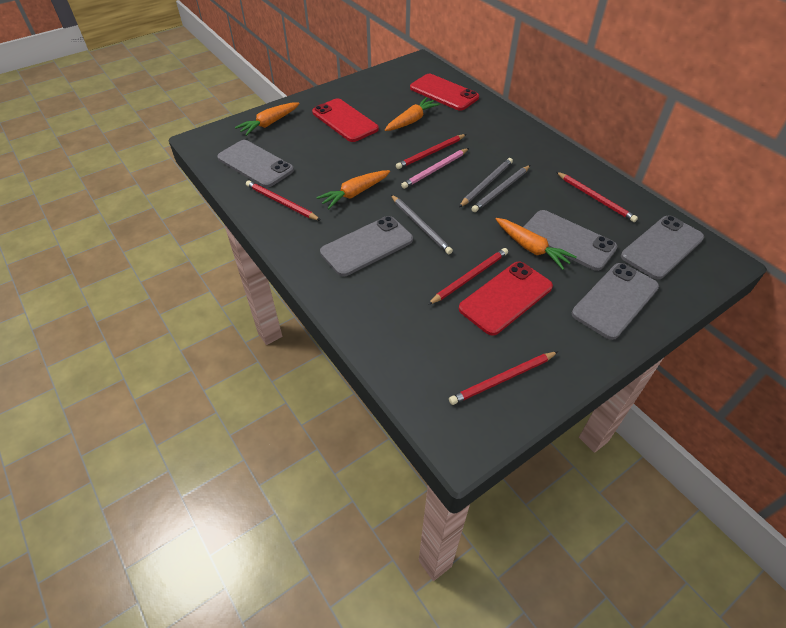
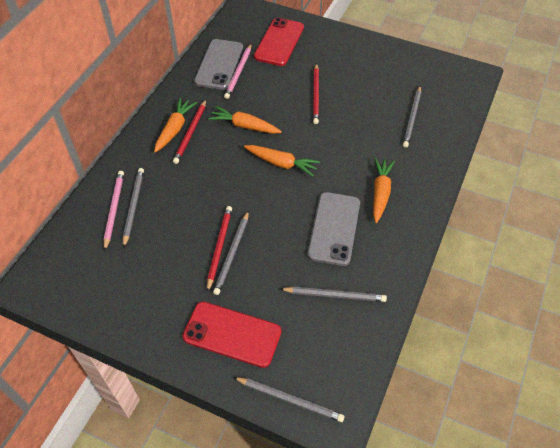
grey pencil: [391,195,453,254] [459,158,513,207] [471,165,530,212] = 3 -> [123,168,144,248] [213,211,249,295] [233,377,345,422] [280,287,387,302] [403,86,421,148] = 5
grey phone: [217,140,294,188] [320,216,413,277] [523,210,618,271] [572,263,659,340] [621,216,704,279] = 5 -> [194,39,243,90] [307,192,360,266] = 2
pink pencil: [401,148,469,189] = 1 -> [103,171,124,251] [224,43,252,99] = 2
red pencil: [246,180,321,221] [396,134,466,169] [428,248,508,305] [449,352,558,405] [556,172,638,222] = 5 -> [173,100,206,164] [207,206,232,292] [313,63,319,124] = 3
red phone: [312,98,379,142] [410,74,479,111] [459,262,553,336] = 3 -> [183,301,281,368] [254,17,304,66] = 2

